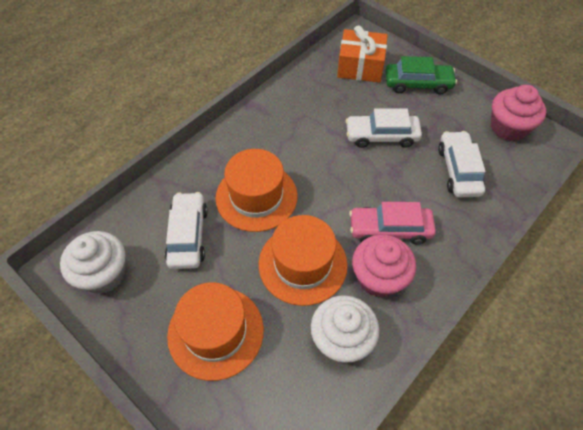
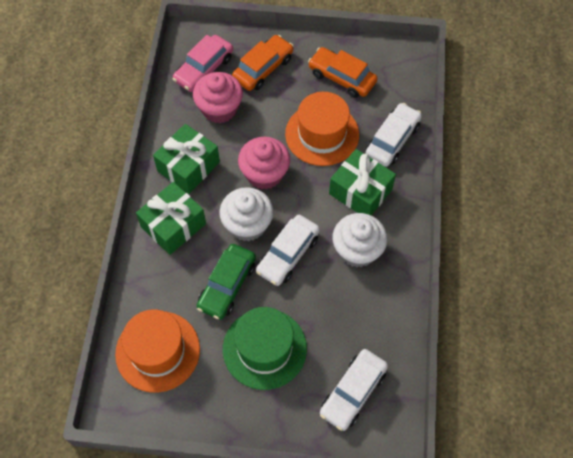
green gift: none = 0 -> [136,182,206,255] [153,124,220,194] [329,149,396,215] = 3
green hat: none = 0 -> [223,307,307,390] = 1
orange car: none = 0 -> [232,35,294,91] [308,47,378,98] = 2
orange gift: [337,26,388,83] = 1 -> none = 0
orange hat: [167,282,264,381] [215,149,297,232] [259,215,348,306] = 3 -> [115,310,200,393] [285,92,359,166] = 2

